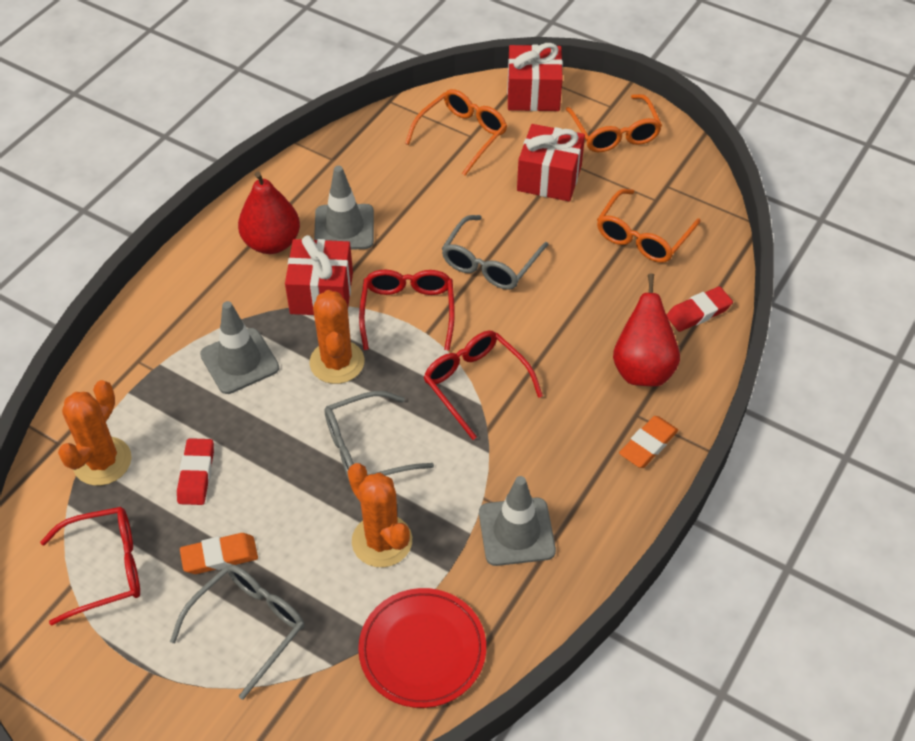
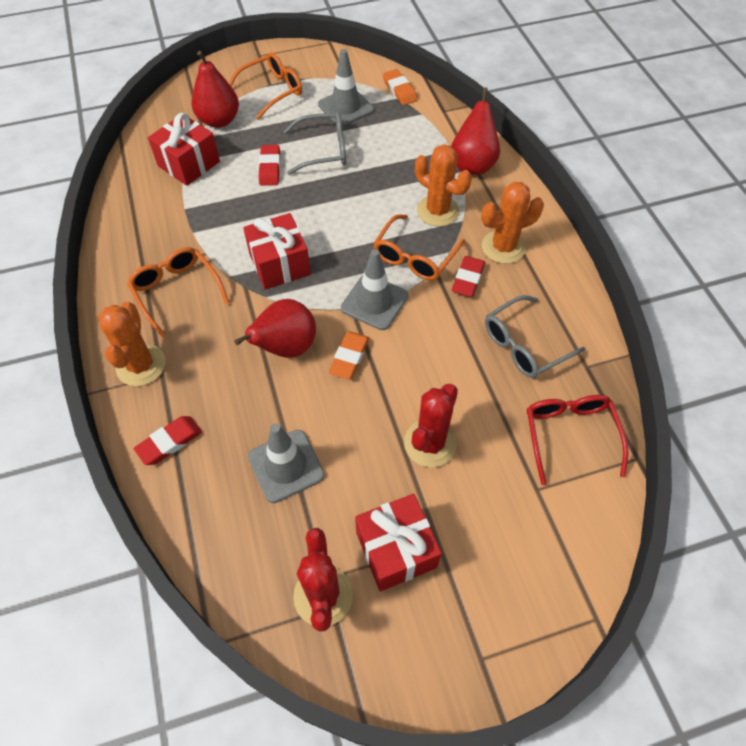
grey glasses: [170,564,304,700] [324,391,434,480] [441,215,549,290] = 3 -> [284,112,346,175] [485,295,586,378] = 2
red cactus: none = 0 -> [293,528,353,632] [404,384,458,467] = 2
red eraser: [177,438,214,505] [667,286,733,332] = 2 -> [134,416,202,465] [259,145,280,186] [452,256,485,297] = 3
red glasses: [40,507,140,626] [359,270,455,351] [424,330,543,440] = 3 -> [527,395,628,485] = 1
red pear: [238,171,300,254] [613,273,680,386] = 2 -> [191,51,239,128] [234,299,316,358] [451,87,500,175] = 3
red plate: [358,588,486,708] = 1 -> none = 0

